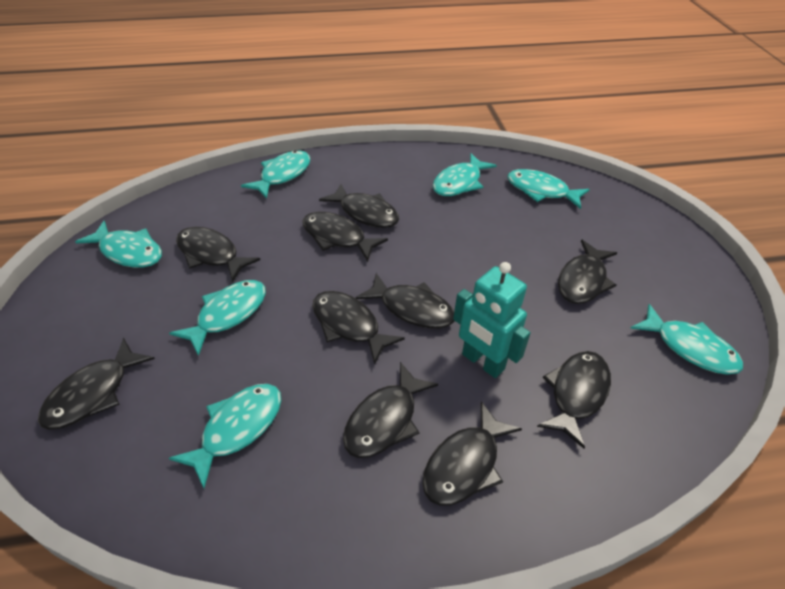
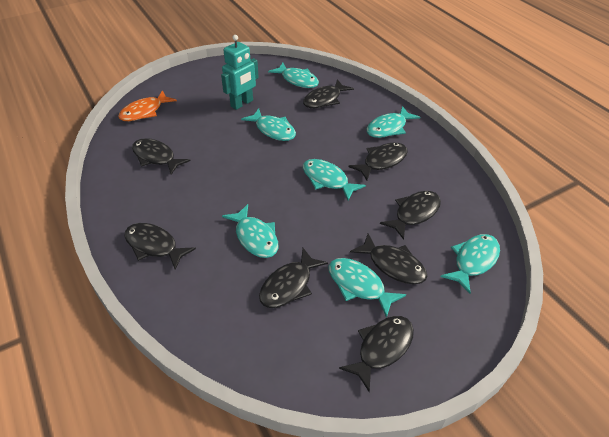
black fish: [38,337,155,430] [176,227,260,282] [302,212,388,262] [312,291,405,365] [319,184,399,228] [343,362,438,458] [356,273,454,329] [422,401,522,506] [537,351,611,449] [558,240,617,304] = 10 -> [124,223,196,270] [132,138,191,175] [259,248,328,308] [303,79,354,108] [339,316,414,392] [348,142,408,180] [350,233,427,284] [380,191,441,240] = 8
orange fish: none = 0 -> [118,90,177,121] = 1

